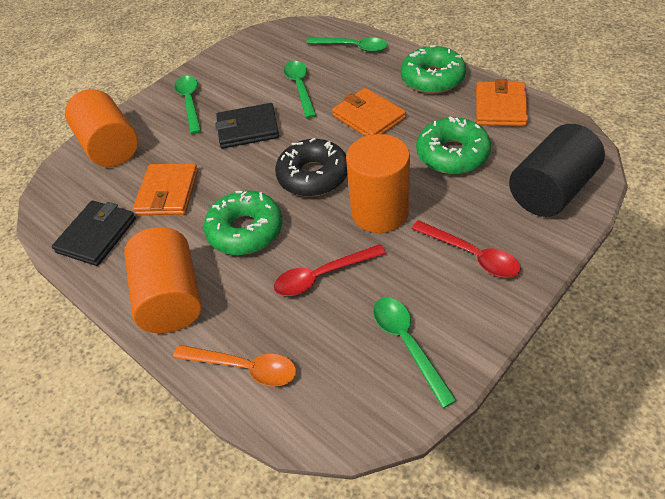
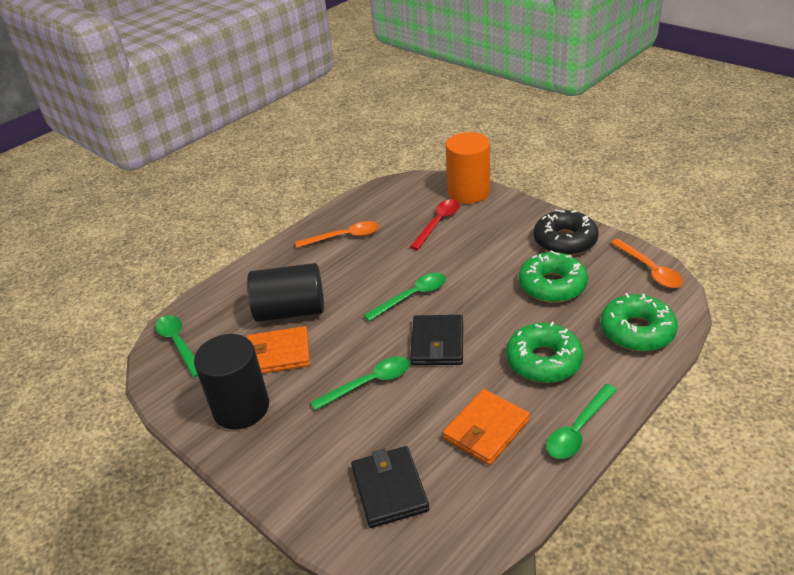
black cylinder: [509,124,605,217] = 1 -> [194,334,269,430] [247,263,324,322] = 2
orange cylinder: [65,89,138,167] [124,227,202,333] [346,134,410,233] = 3 -> [446,132,490,204] = 1
orange spoon: [173,345,296,386] = 1 -> [295,221,379,248] [611,239,683,288] = 2
orange wallet: [133,163,198,215] [332,88,406,136] [476,79,528,127] = 3 -> [246,326,310,374] [443,389,530,465] = 2
red spoon: [274,244,386,296] [412,220,521,278] = 2 -> [410,199,460,250] = 1

